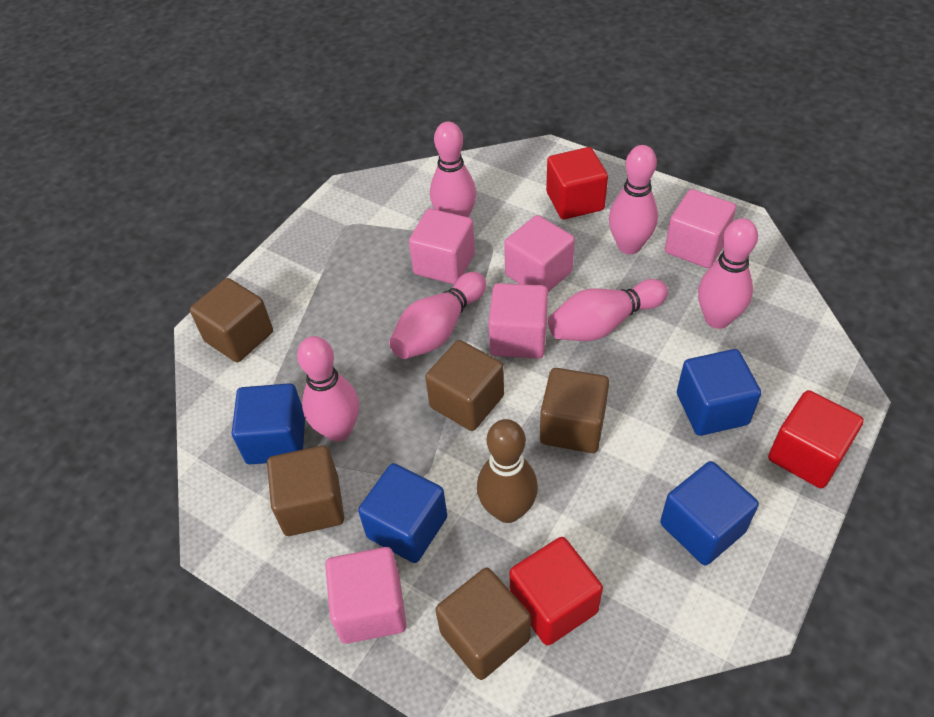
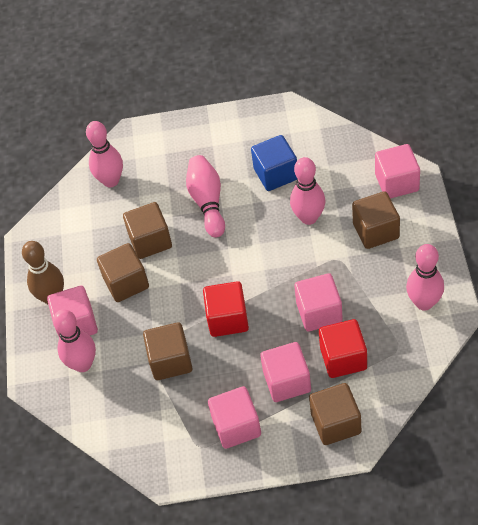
blue cube: [232,383,305,464] [358,463,447,563] [660,461,759,565] [677,349,761,436] = 4 -> [251,135,297,191] = 1
pink bowling pin: [297,336,359,442] [389,272,486,359] [430,122,476,217] [548,279,668,341] [609,145,658,254] [698,218,758,329] = 6 -> [53,309,96,372] [86,121,123,187] [186,155,225,238] [290,157,325,225] [406,244,444,311] = 5
red cube: [509,537,603,646] [546,147,608,220] [768,390,864,488] = 3 -> [203,281,249,337] [319,319,367,378] = 2

